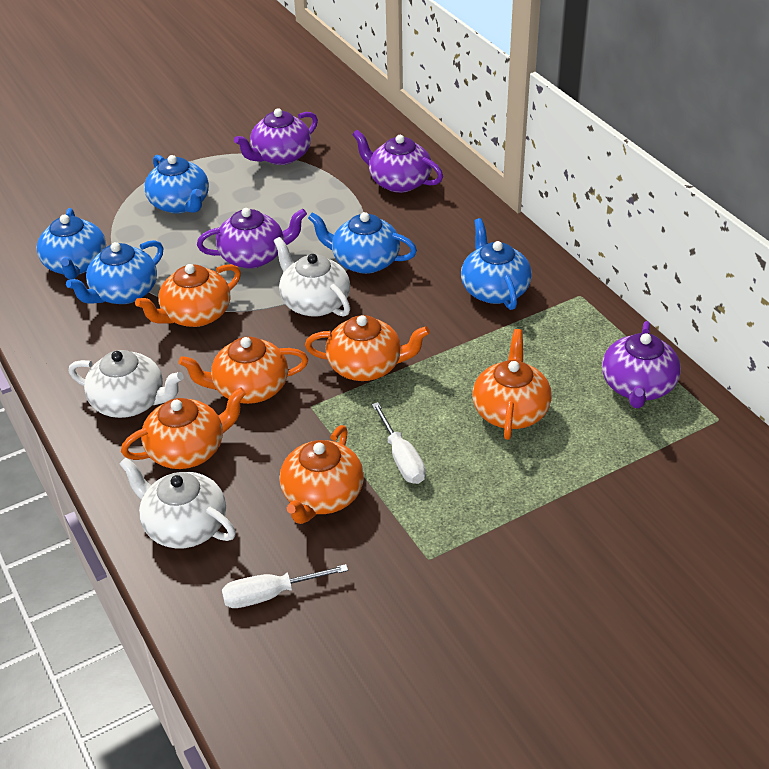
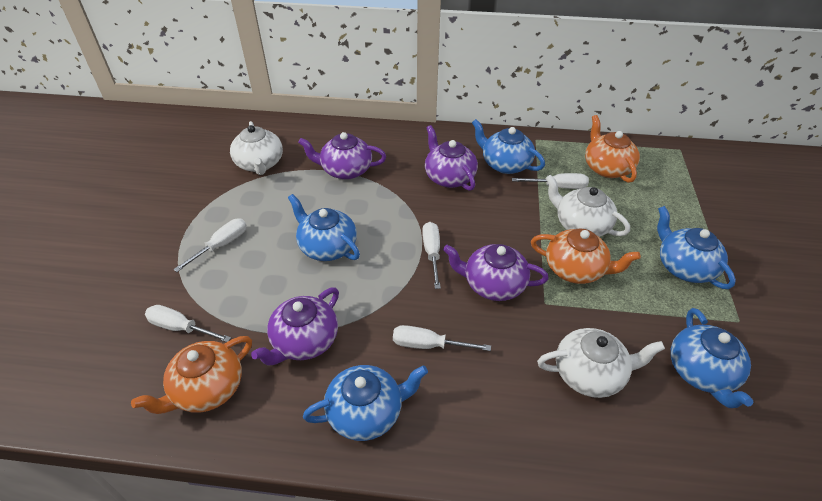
orange teapot: [121,387,246,469] [135,264,241,327] [179,337,308,404] [280,425,364,524] [305,315,430,381] [472,329,552,440] = 6 -> [131,336,252,414] [531,229,641,284] [585,115,640,183] = 3
white screwdriver: [222,564,348,608] [372,402,426,484] = 2 -> [145,305,231,342] [173,219,247,272] [393,325,491,351] [422,222,441,289] [512,173,589,189] = 5

